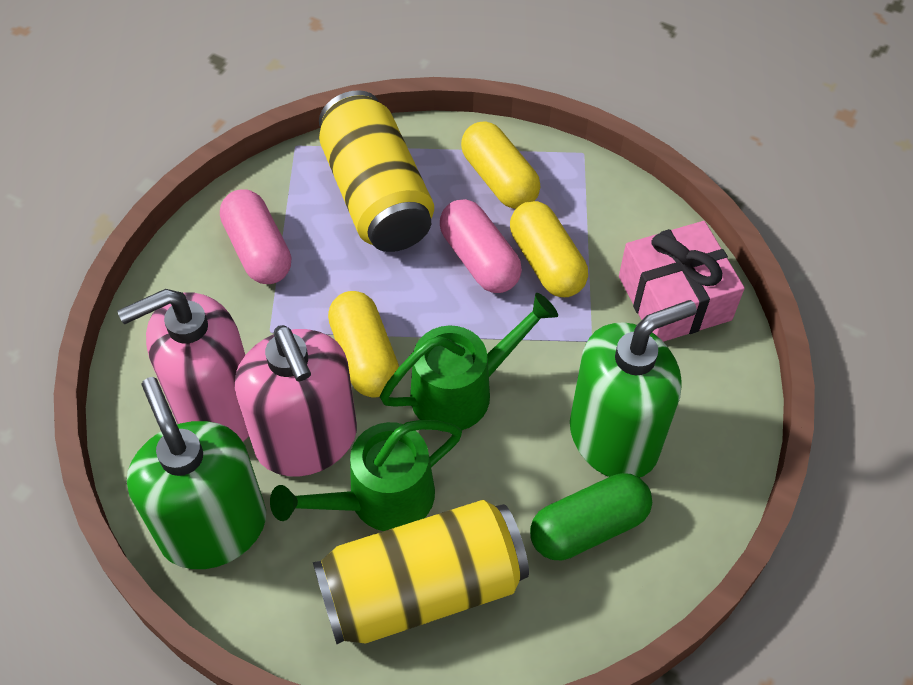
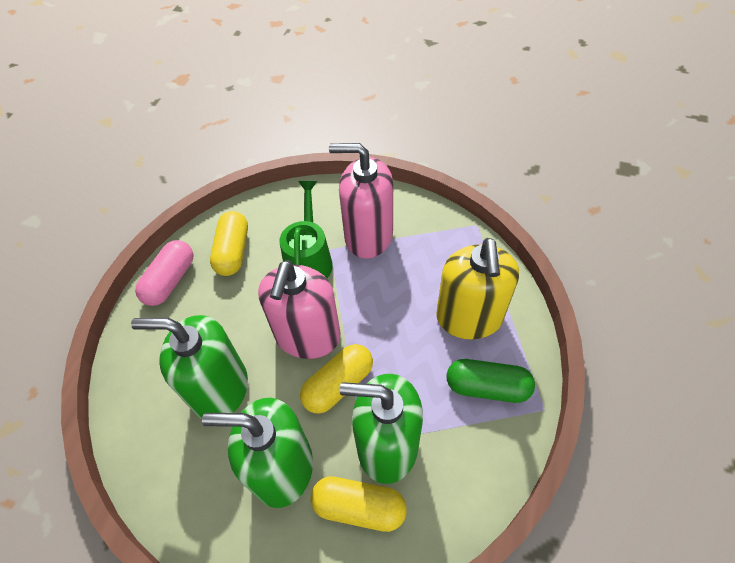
green soap dispenser: [127,377,266,569] [570,300,697,478] = 2 -> [131,315,248,419] [202,398,313,508] [340,374,423,484] = 3
green watering can: [270,420,462,531] [380,293,558,430] = 2 -> [280,181,333,278] = 1
pink capsule: [220,190,291,284] [440,199,522,293] = 2 -> [135,240,194,306] = 1
pink gift: [619,221,745,342] = 1 -> none = 0
yellow can: [313,500,529,644] [319,90,434,252] = 2 -> none = 0
yellow soap dispenser: none = 0 -> [436,238,519,339] = 1

